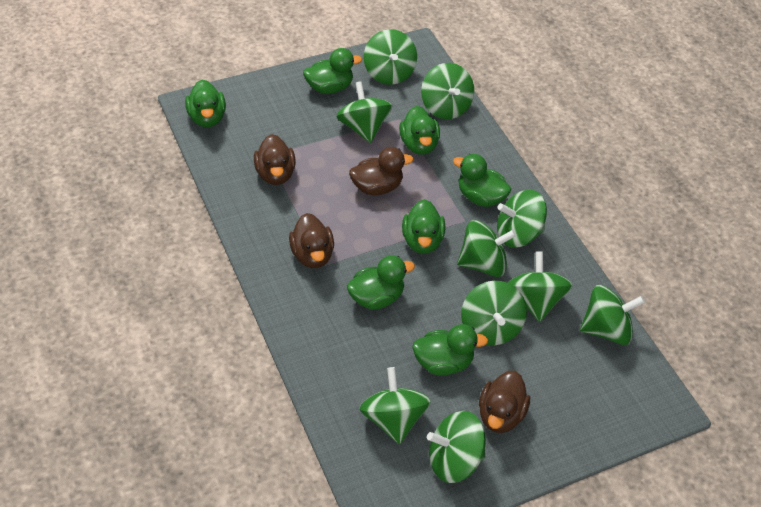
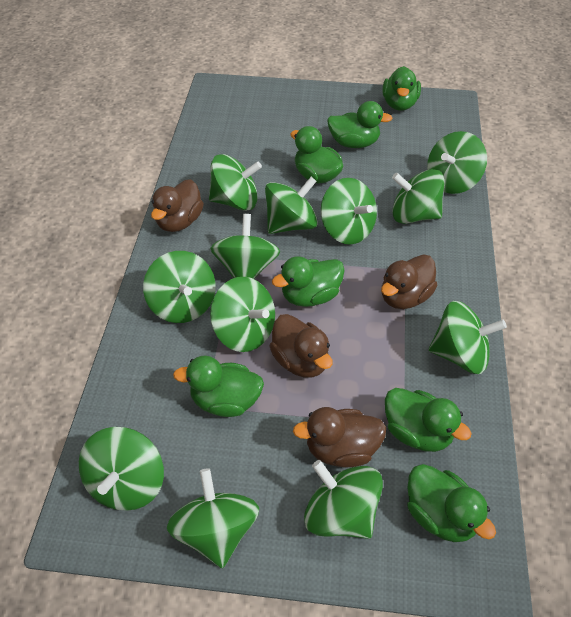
green spinning top: [336,81,392,143] [360,367,431,445] [364,29,417,85] [421,63,474,119] [427,411,486,483] [457,220,516,277] [461,281,527,345] [497,190,547,248] [508,251,573,322] [580,285,645,345] = 10 -> [79,427,164,511] [143,251,215,323] [167,468,259,568] [209,154,262,211] [210,214,280,279] [210,277,275,352] [265,177,318,234] [304,460,383,539] [321,178,377,245] [392,169,445,224] [427,131,487,194] [429,301,507,374] = 12

